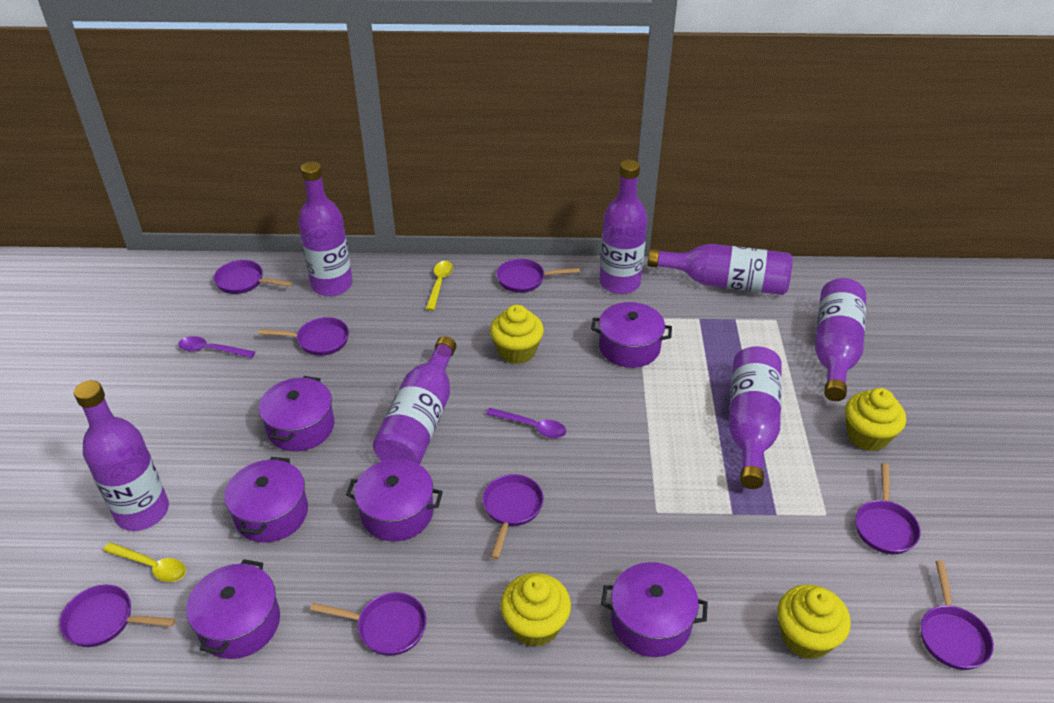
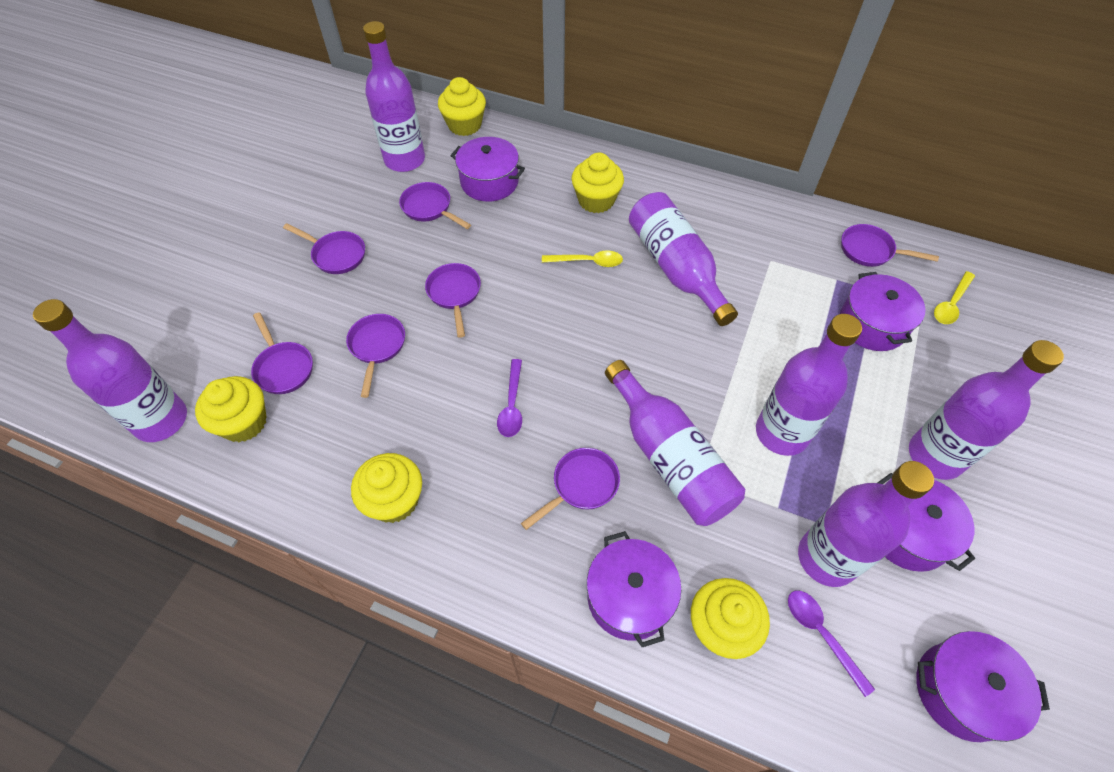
purple pan: [59,585,175,647] [214,260,292,294] [258,317,349,356] [310,592,427,656] [483,474,544,559] [497,259,580,293] [855,463,921,554] [921,560,994,670] = 8 -> [251,312,313,394] [283,223,365,274] [346,314,405,398] [399,182,471,229] [425,263,481,338] [521,448,620,530] [841,224,939,267] = 7
purple pot: [186,559,280,659] [225,457,308,542] [259,376,335,451] [346,459,443,542] [591,302,672,368] [601,562,708,657] = 6 -> [451,137,525,202] [587,531,681,647] [840,272,926,351] [877,473,975,572] [916,631,1050,742] = 5
yellow cupcake: [490,305,544,364] [500,573,571,647] [778,584,851,660] [845,388,906,451] = 4 -> [195,376,267,442] [351,453,422,523] [438,77,486,136] [571,153,624,213] [691,578,770,659] = 5

